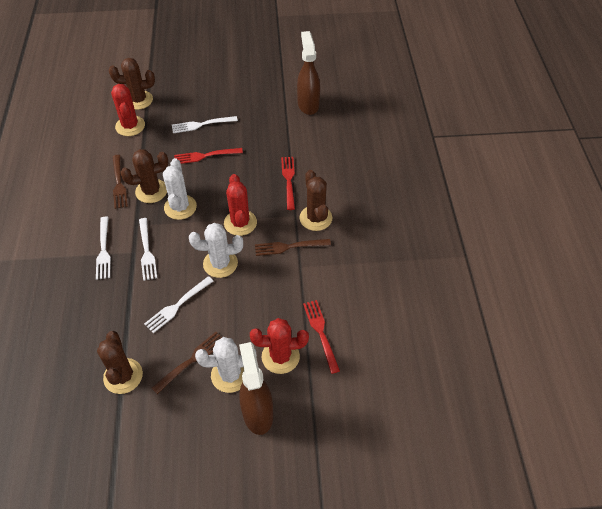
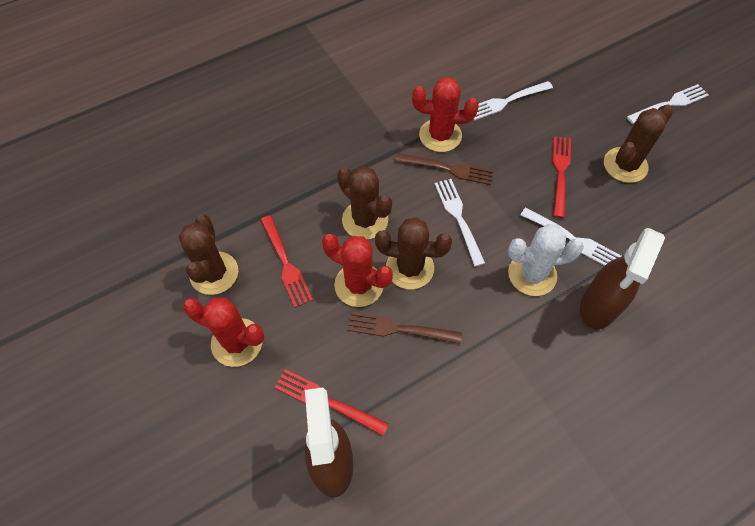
brown fork: [113,155,128,209] [152,332,222,394] [255,239,331,256] = 3 -> [347,312,462,344] [395,153,494,185] = 2
white cactus: [163,158,197,220] [189,223,243,278] [195,337,257,393] = 3 -> [508,224,584,296] = 1

